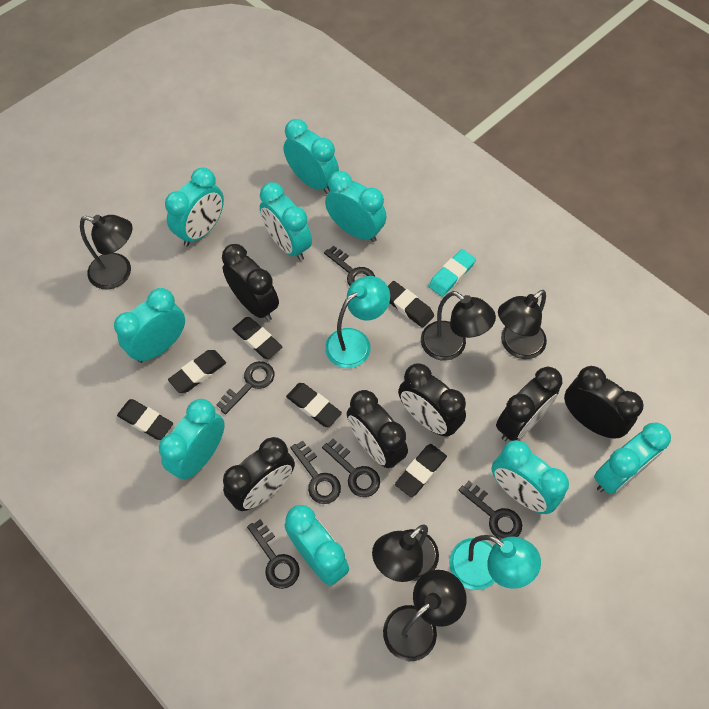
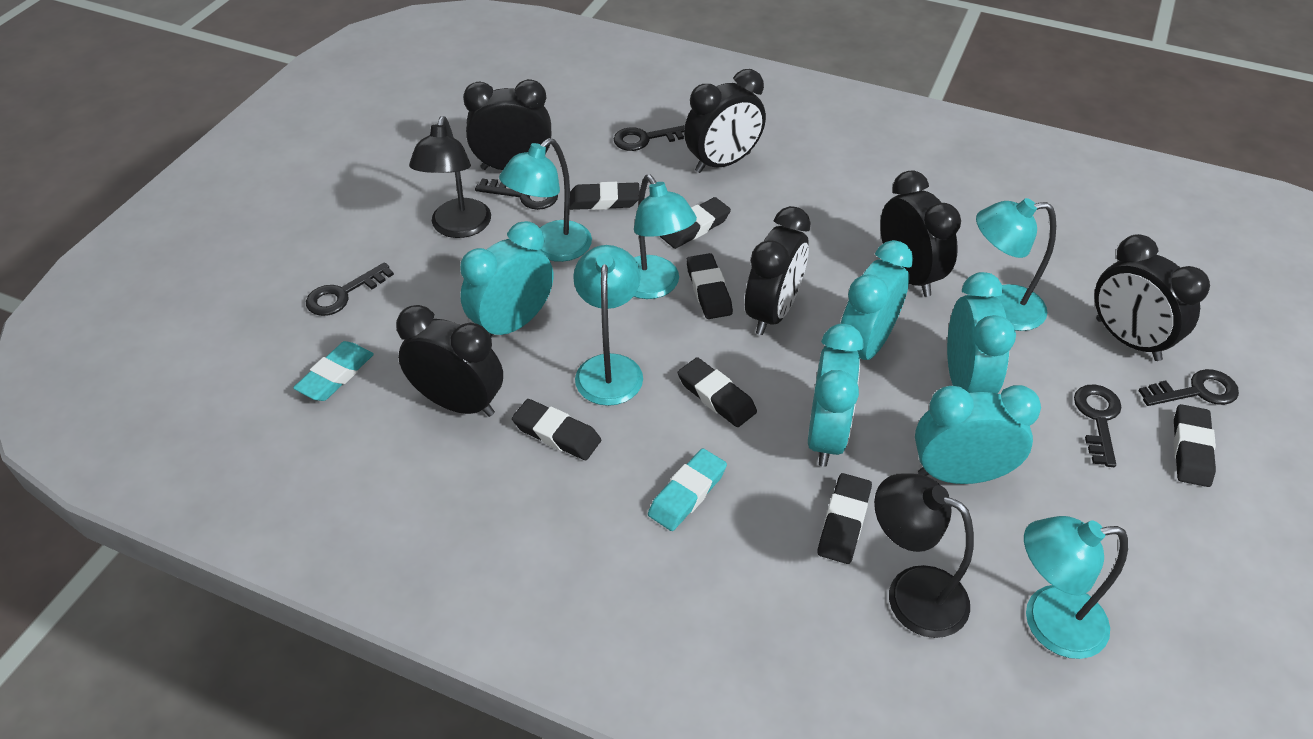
black eraser: [117,399,173,440] [168,350,226,393] [232,317,283,359] [286,383,342,427] [388,281,434,328] [395,444,447,497] = 6 -> [512,399,601,460] [570,182,640,210] [660,197,731,249] [678,357,757,427] [686,253,733,319] [818,473,872,564] [1174,404,1216,487] = 7
black key: [216,361,274,414] [247,519,300,589] [290,441,341,504] [322,439,380,497] [324,245,375,286] [458,481,522,540] = 6 -> [306,262,394,316] [475,178,558,210] [614,125,685,151] [1074,384,1122,467] [1139,369,1239,406] = 5
black lamp: [80,215,133,290] [372,525,439,582] [383,570,467,661] [421,291,496,361] [498,290,547,359] = 5 -> [409,116,491,238] [874,473,974,638] = 2
turquoise clock: [114,288,185,363] [159,399,225,479] [165,168,224,246] [260,182,312,261] [284,119,339,194] [284,505,349,586] [325,171,387,242] [491,440,569,514] [594,422,671,494] = 9 -> [460,221,553,337] [808,324,864,467] [840,240,913,360] [915,385,1041,484] [947,272,1016,394] = 5
turquoise eraser: [428,249,476,297] = 1 -> [293,341,374,401] [648,448,727,531] = 2
turquoise lamp: [325,276,390,368] [449,535,541,590] = 2 -> [499,138,592,262] [573,245,643,406] [633,175,697,299] [976,198,1056,331] [1024,516,1128,659] = 5

